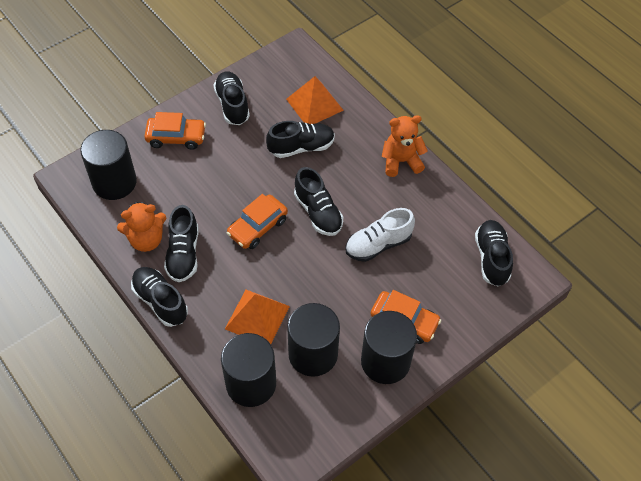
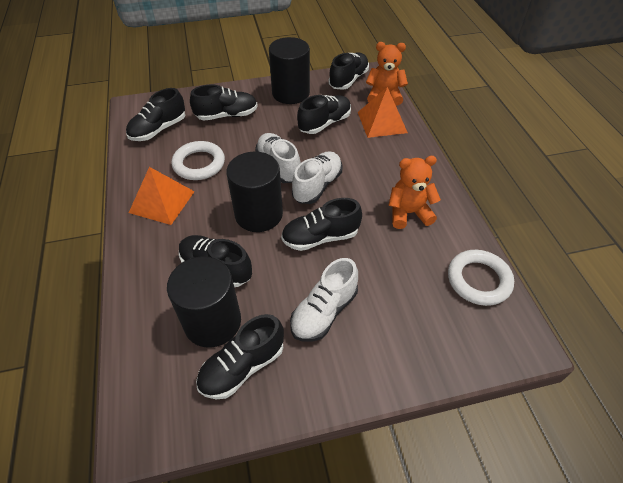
black cylinder: [80,130,137,200] [221,333,276,407] [287,303,340,377] [361,311,417,384] = 4 -> [167,256,241,348] [226,152,283,232] [269,37,310,104] = 3
black shoe: [131,267,188,327] [164,205,199,282] [214,71,250,125] [266,121,335,158] [294,167,343,236] [475,220,513,286] = 6 -> [126,88,185,141] [179,235,252,287] [190,84,258,121] [196,314,284,399] [281,198,362,251] [297,95,351,134] [329,52,369,90] = 7
orange car: [144,112,206,150] [227,194,288,249] [371,290,441,344] = 3 -> none = 0
white ring: none = 0 -> [171,141,225,180] [448,250,514,306] = 2
white shoe: [345,208,415,262] = 1 -> [255,133,301,183] [290,258,358,342] [292,151,342,204] = 3

